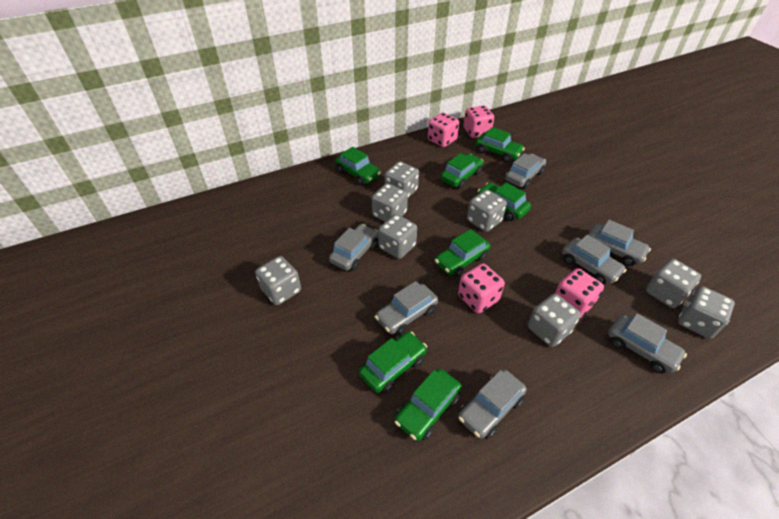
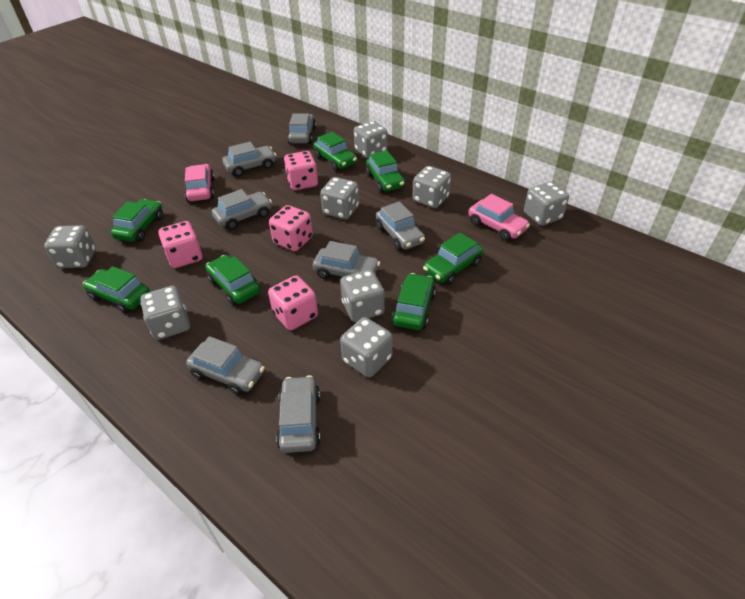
pink car: none = 0 -> [184,164,215,202] [469,194,530,241] = 2

